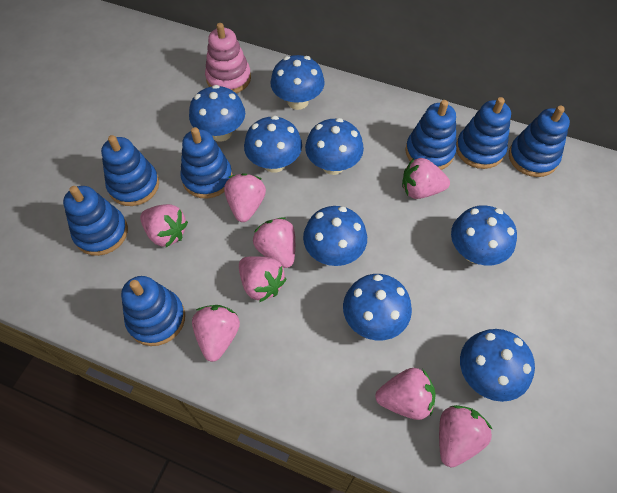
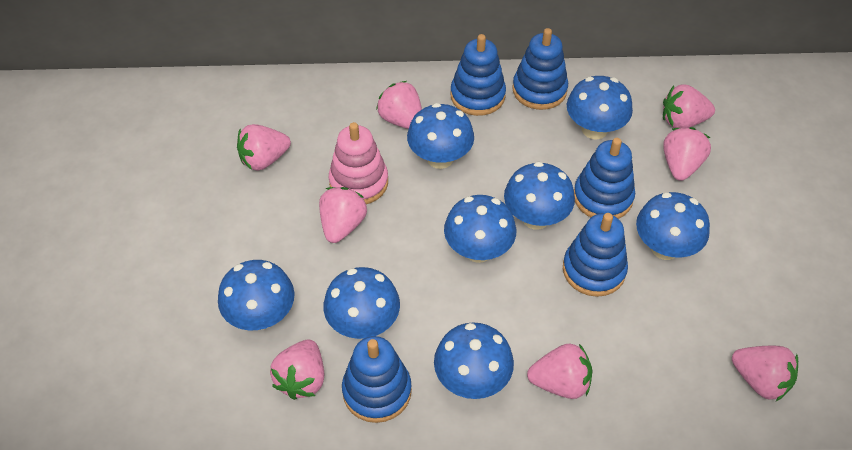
blue stacking toy: [63,186,128,256] [101,135,159,206] [121,276,185,346] [180,127,232,199] [405,100,457,170] [456,97,511,169] [509,106,570,177] = 7 -> [342,336,412,423] [451,34,506,116] [512,28,568,110] [563,213,628,297] [574,138,635,219] = 5

